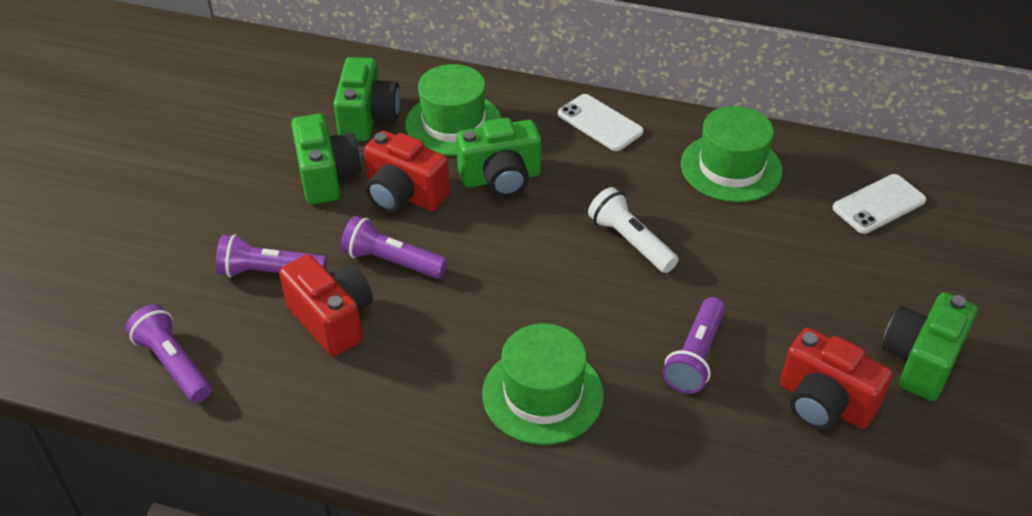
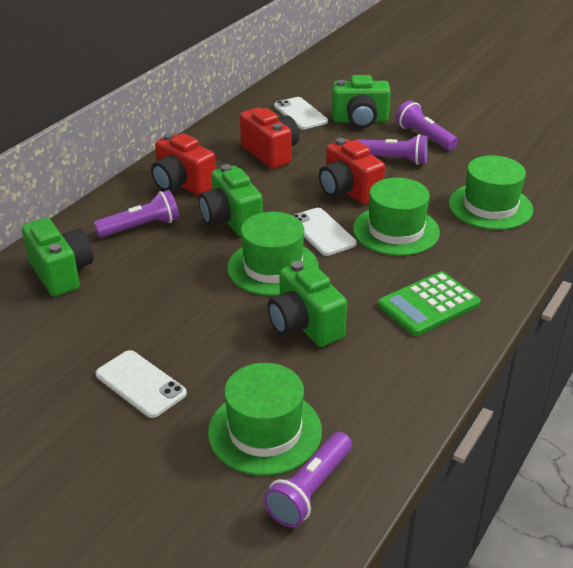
green calculator: none = 0 -> [378,271,481,336] = 1
green hat: [405,64,502,156] [482,323,604,445] [681,106,783,202] = 3 -> [208,363,322,475] [227,212,319,296] [353,178,440,256] [449,155,533,230] = 4
white flashlight: [588,187,678,273] = 1 -> none = 0
white phone: [558,94,644,151] [832,174,926,234] = 2 -> [96,350,187,418] [274,97,328,130] [293,208,357,256] = 3

